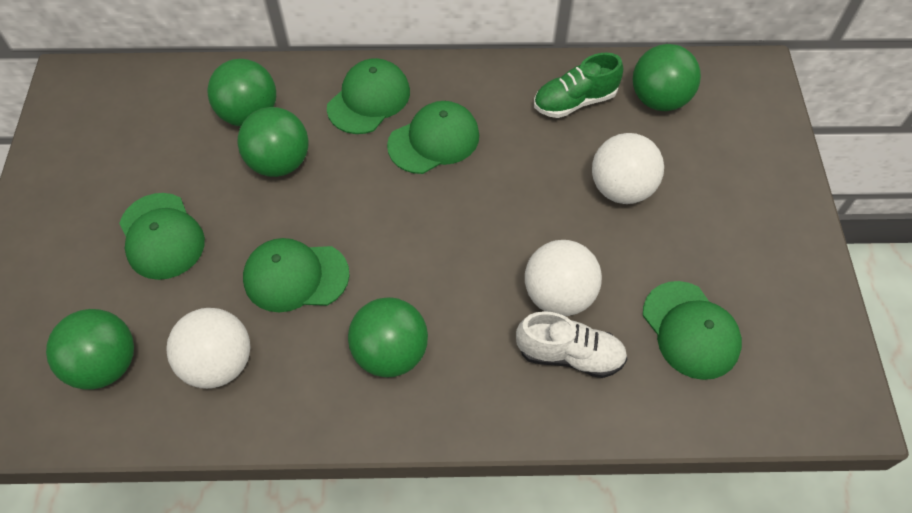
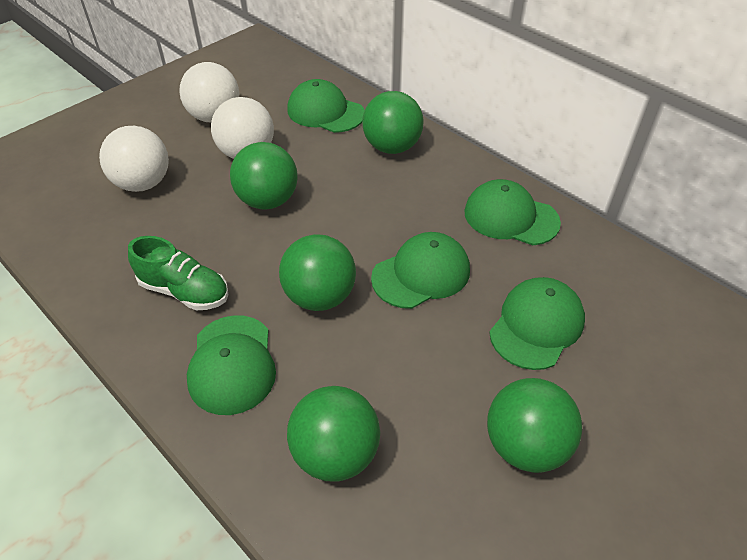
white shoe: [516,311,627,378] = 1 -> none = 0

